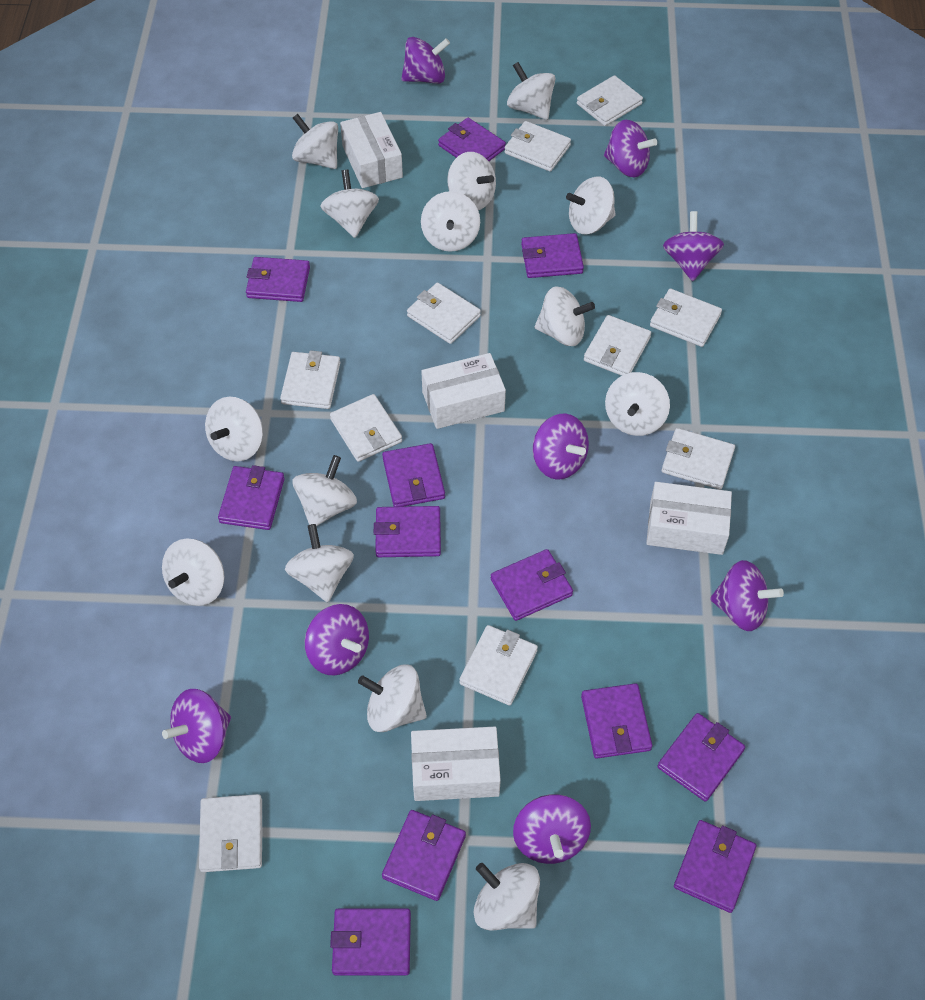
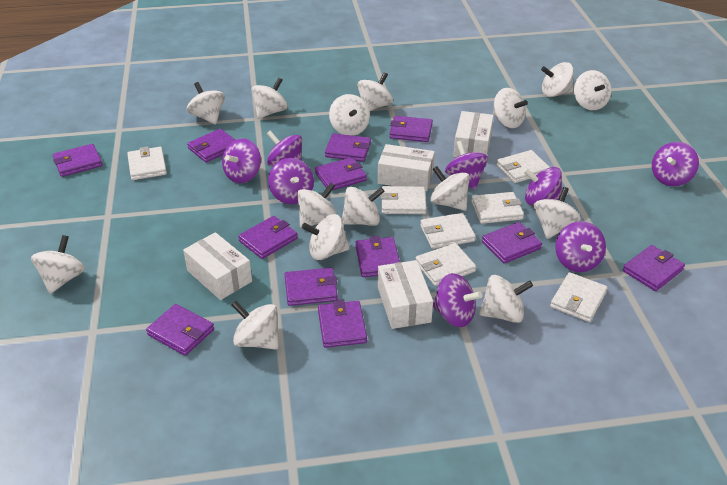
white spinning top: [162,538,225,606] [205,397,263,461] [285,524,354,602] [292,114,338,169] [292,455,357,526] [320,169,379,238] [358,665,427,732] [421,191,480,252] [447,152,496,210] [474,863,540,931] [507,62,555,120] [535,286,595,346] [566,177,616,234] [605,372,670,436] = 14 -> [31,235,85,294] [187,82,225,124] [231,301,279,349] [252,78,288,119] [297,183,337,228] [302,214,350,260] [329,94,370,136] [342,187,385,226] [358,72,393,111] [430,166,470,211] [479,275,533,323] [493,88,528,128] [534,187,581,239] [541,62,574,97] [574,70,611,110] = 15
white wallet: [199,794,262,872] [280,350,340,409] [330,394,402,462] [407,283,481,344] [459,625,538,706] [505,121,571,172] [577,75,643,126] [584,315,651,376] [650,289,722,347] [662,428,735,490] = 10 -> [127,147,167,180] [380,186,427,214] [415,243,476,286] [420,213,476,249] [471,192,524,224] [497,150,550,183] [550,272,608,322] = 7

